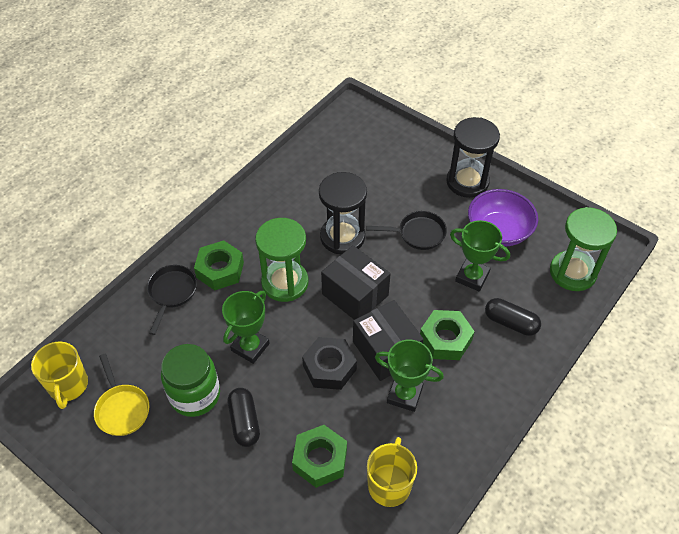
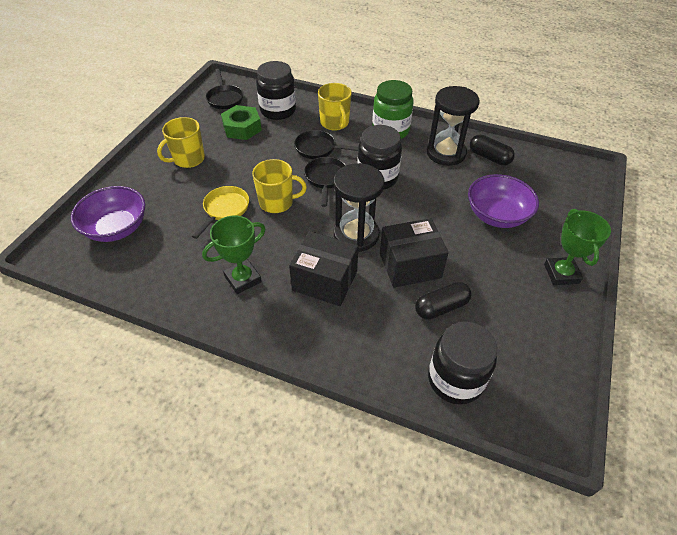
black jar: none = 0 -> [256,61,296,120] [357,125,402,190] [428,322,497,405] = 3
black nut: [302,337,357,390] = 1 -> none = 0
black pan: [147,265,197,335] [366,211,447,250] = 2 -> [206,69,243,109] [294,130,358,159] [304,157,346,207] = 3
green hourglass: [255,218,308,302] [550,207,617,291] = 2 -> none = 0
green nut: [194,240,244,290] [292,425,347,488] [420,310,475,360] = 3 -> [221,105,262,140] = 1
green trophy: [222,291,270,364] [375,340,444,412] [450,220,510,291] = 3 -> [202,215,266,294] [544,209,611,285] = 2
purple bowl: [468,189,538,247] = 1 -> [71,186,145,242] [468,174,539,228] = 2
yellow mug: [31,341,88,409] [367,437,417,507] = 2 -> [157,117,205,168] [252,159,307,213] [318,83,352,130] = 3

